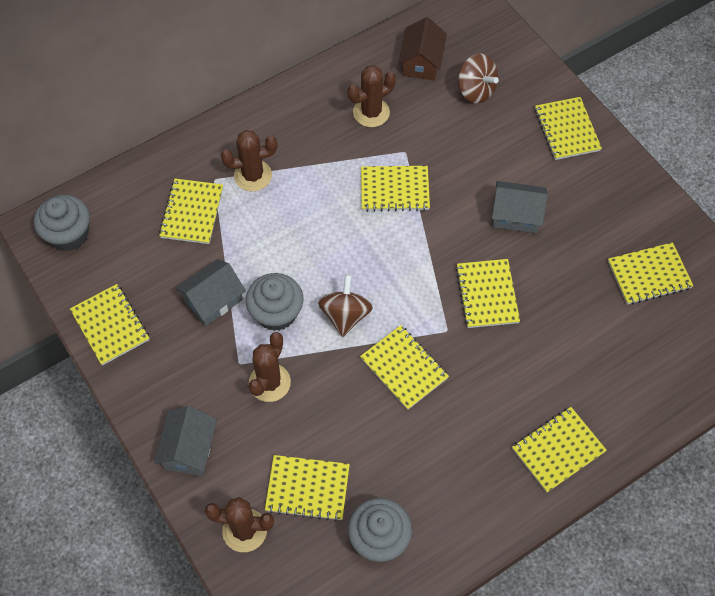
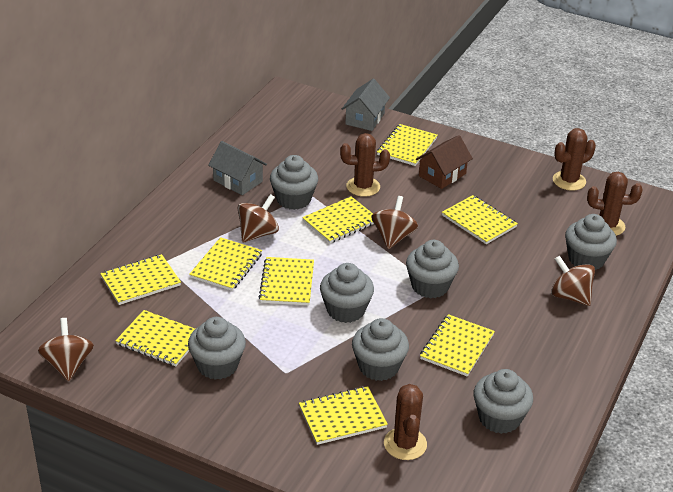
brown spinning top: [318,274,373,337] [458,54,499,103] = 2 -> [38,318,94,381] [238,194,279,242] [371,196,418,249] [551,256,595,306] = 4
grey cupcake: [34,195,90,251] [246,273,304,331] [348,498,412,562] = 3 -> [188,317,246,380] [270,155,318,210] [320,263,374,323] [352,318,409,381] [406,240,459,298] [473,369,533,434] [565,214,617,270] = 7
grey house: [154,406,217,476] [176,259,246,326] [492,181,548,233] = 3 -> [208,141,267,195] [342,79,390,131] = 2

